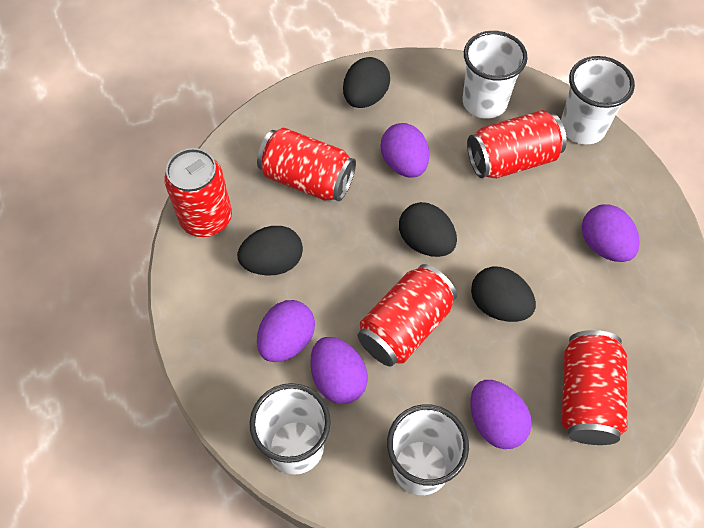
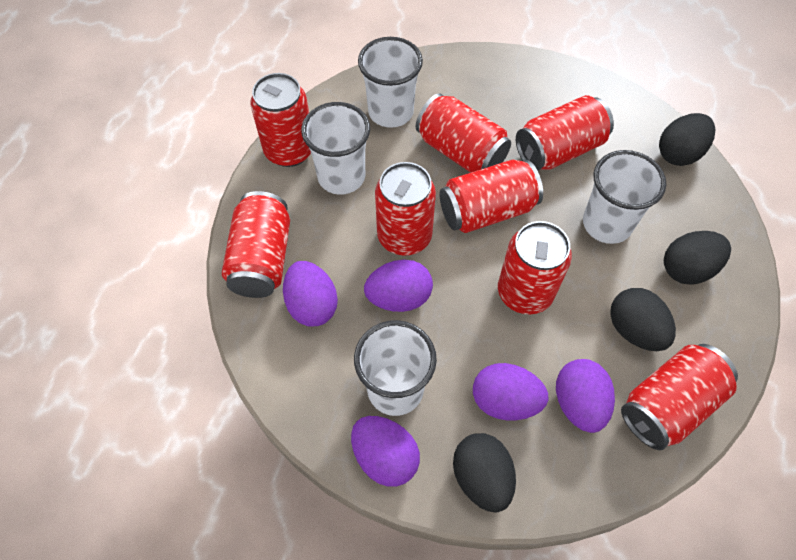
red can: [164,148,232,237] [257,128,356,202] [358,264,457,367] [467,110,567,179] [562,330,627,445] = 5 -> [222,191,290,298] [250,73,311,167] [375,162,436,255] [416,93,511,173] [439,160,543,233] [498,221,572,315] [516,95,614,170] [621,344,738,450] = 8

